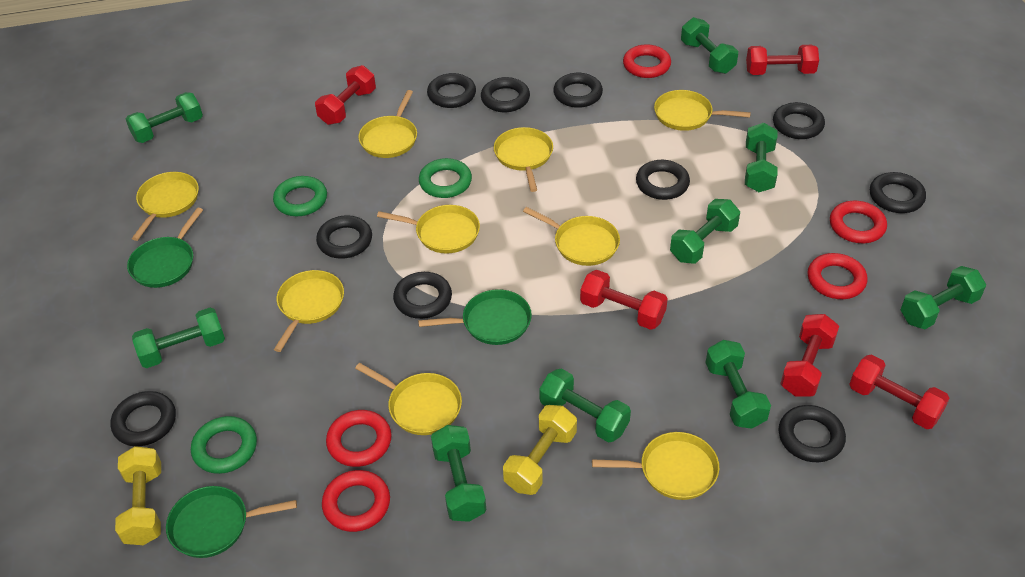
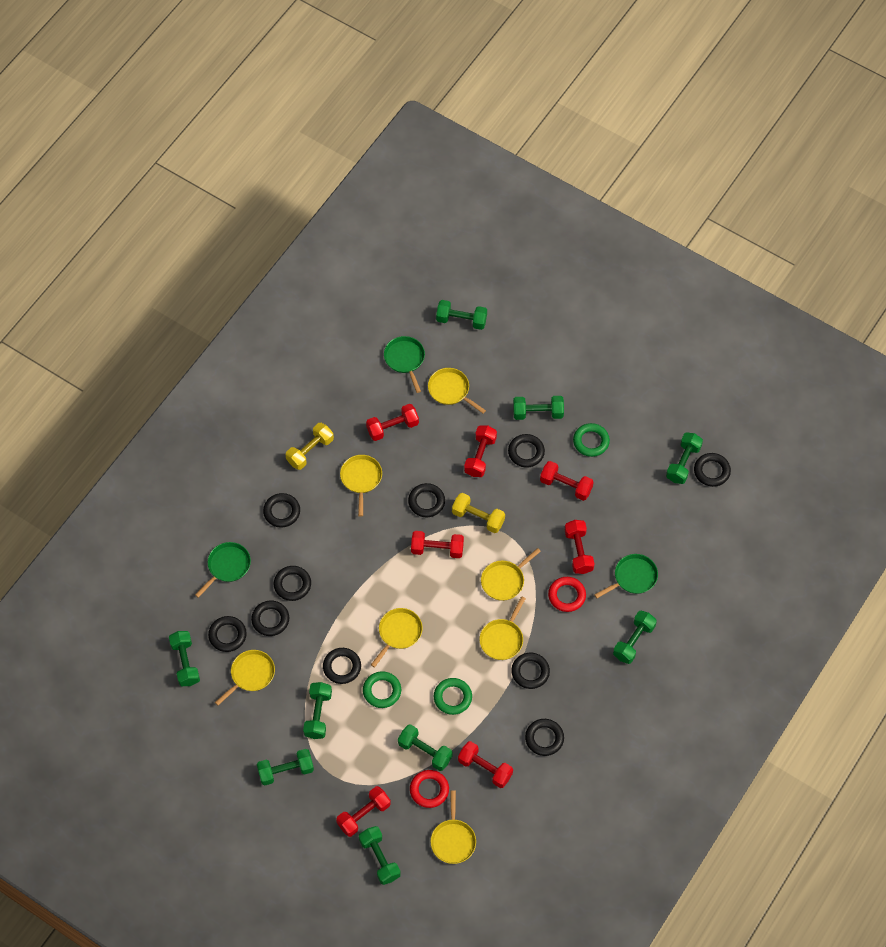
red dumbbell: [315,65,376,125] [580,270,668,330] [746,45,819,75] [780,314,839,397] [849,355,950,429] = 5 -> [336,786,391,837] [366,404,419,441] [411,531,464,558] [458,741,513,788] [464,425,497,477] [540,461,594,501] [565,520,594,574] = 7
red ring: [322,470,390,532] [326,410,392,467] [623,44,671,78] [808,253,868,299] [830,201,887,243] = 5 -> [410,770,449,808] [548,577,586,612] = 2
yellow pan: [132,172,199,241] [274,270,344,352] [355,363,462,435] [358,90,417,158] [377,205,480,253] [494,127,553,192] [523,207,620,266] [592,432,719,500] [654,90,751,131] = 9 -> [215,650,275,705] [340,455,382,517] [371,608,423,668] [428,368,486,414] [430,790,476,864] [479,596,526,660] [481,548,541,601] = 7

